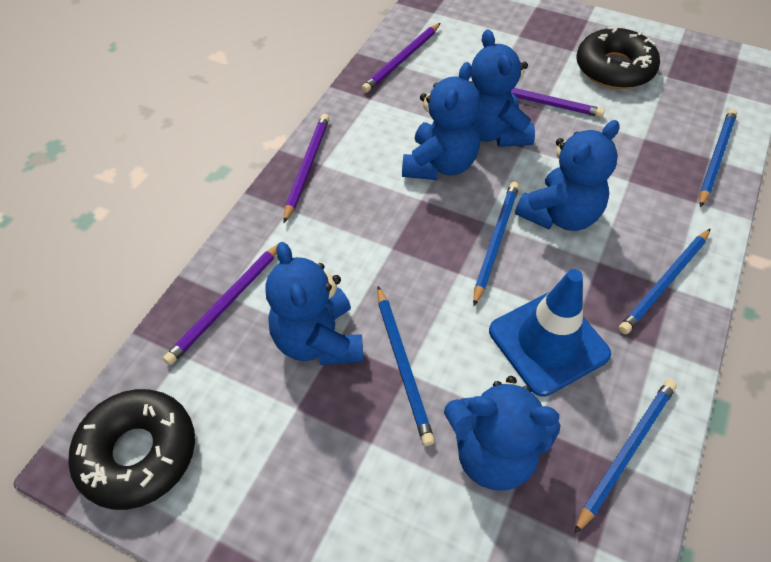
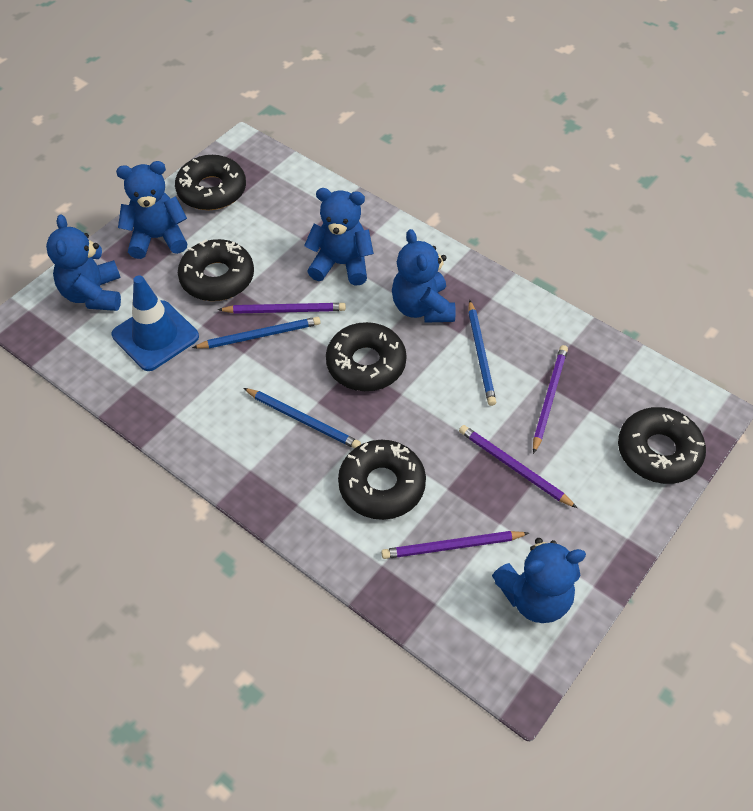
black donut: [68,389,195,510] [577,27,660,89] = 2 -> [175,155,246,210] [178,239,254,301] [326,322,407,391] [338,440,426,520] [618,407,706,484] = 5
blue pencil: [377,286,435,446] [473,182,519,306] [574,379,677,534] [619,229,710,334] [699,109,737,208] = 5 -> [192,317,321,348] [243,388,361,449] [468,300,496,406] = 3

